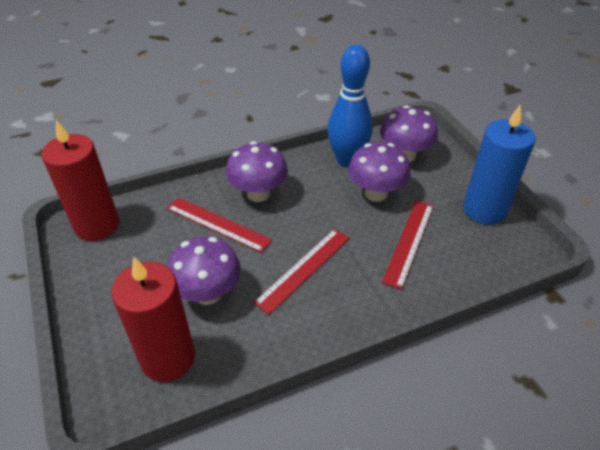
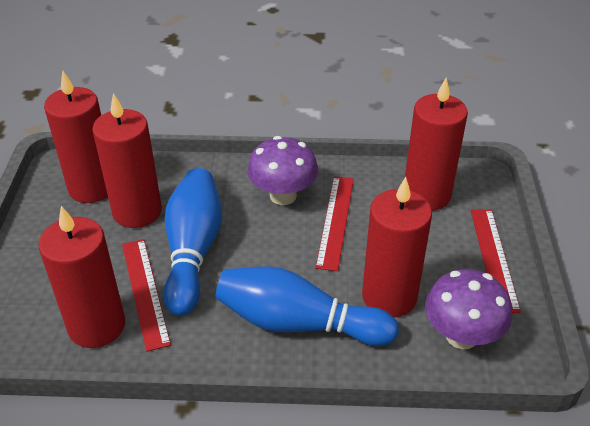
blue bowling pin: [328,44,373,167] = 1 -> [163,168,222,316] [215,266,399,346] = 2
blue candle: [463,104,536,225] = 1 -> none = 0
purple mushroom: [167,236,241,305] [226,141,288,202] [348,142,411,202] [380,105,438,162] = 4 -> [247,136,318,205] [425,269,512,349] = 2
red candle: [42,120,119,241] [111,257,195,382] = 2 -> [39,206,125,348] [44,71,108,203] [92,93,162,228] [362,177,432,317] [405,78,468,211] = 5

